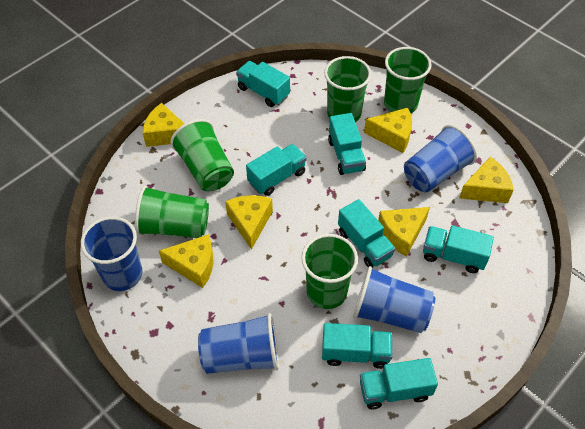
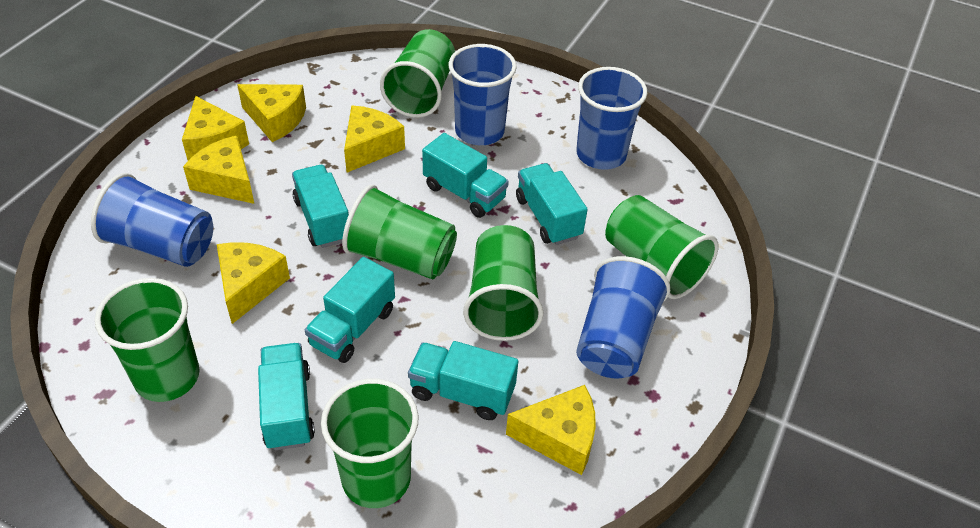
green cup: [135,185,209,238] [170,119,234,191] [301,234,358,309] [324,56,371,122] [384,47,432,113] = 5 -> [95,278,200,402] [321,378,419,508] [342,184,457,279] [380,29,455,118] [463,225,544,341] [605,195,718,299] = 6
turquoise truck: [236,61,290,107] [246,144,307,196] [322,323,393,369] [328,113,366,175] [338,199,395,268] [360,358,438,409] [423,225,494,273] = 7 -> [258,343,315,450] [292,165,349,248] [305,257,395,363] [408,341,518,420] [422,133,509,218] [516,163,588,245] = 6

